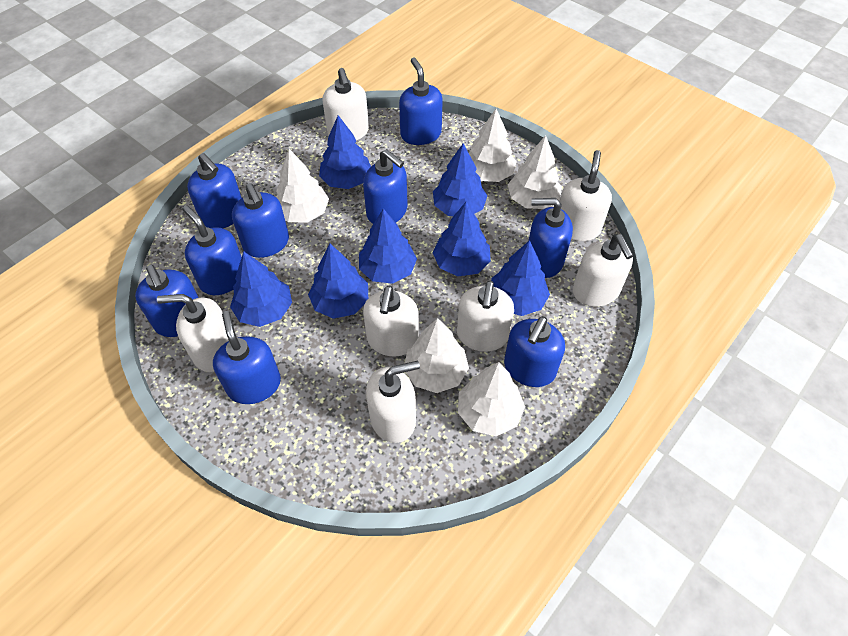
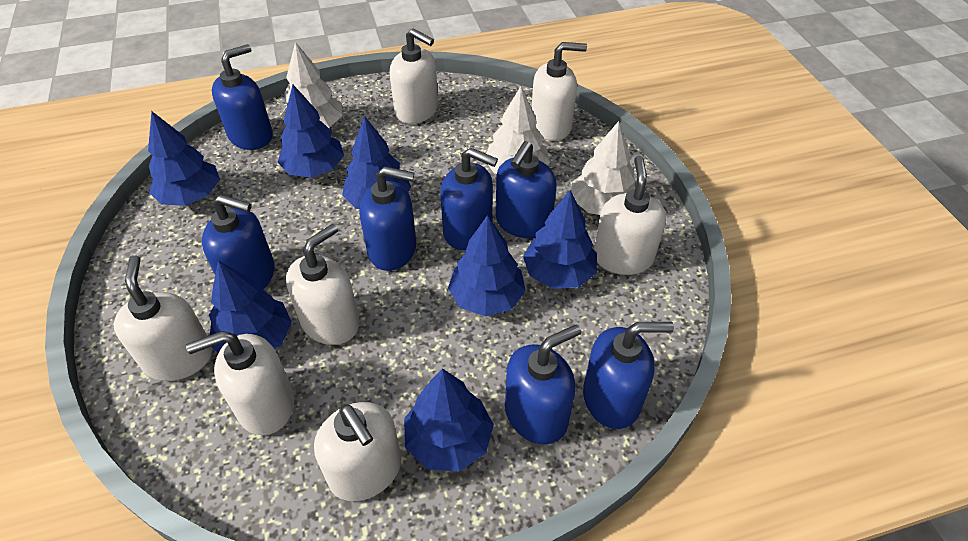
blue soap dispenser: [135,265,199,337] [182,205,242,295] [187,153,242,228] [213,311,281,404] [232,183,289,258] [363,149,408,224] [399,58,443,145] [504,316,565,387] [528,198,573,278] = 9 -> [202,194,275,289] [212,44,273,150] [360,166,416,271] [440,148,498,250] [496,141,556,238] [505,324,581,445] [583,322,674,429] = 7
white tree: [276,149,329,223] [405,318,469,393] [458,362,525,436] [469,109,517,182] [508,135,562,209] = 5 -> [281,42,343,128] [486,86,550,174] [572,121,636,215] = 3

